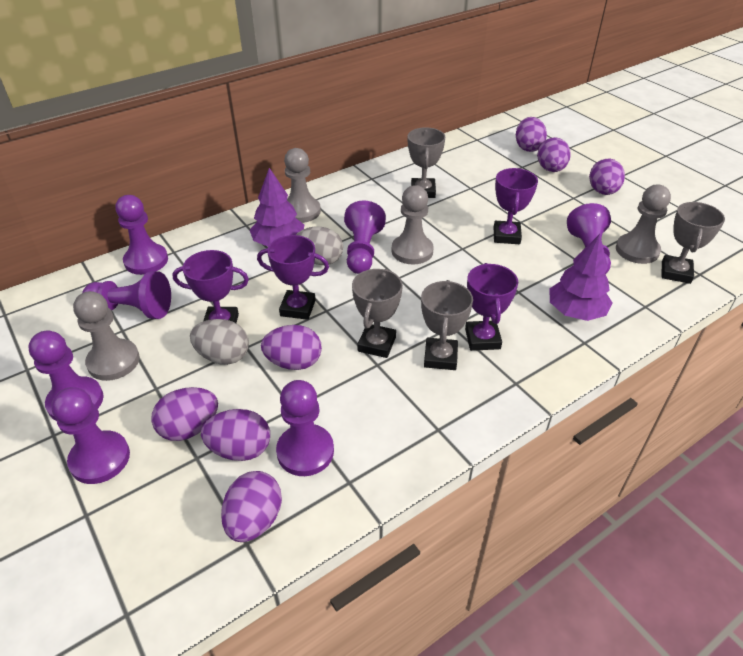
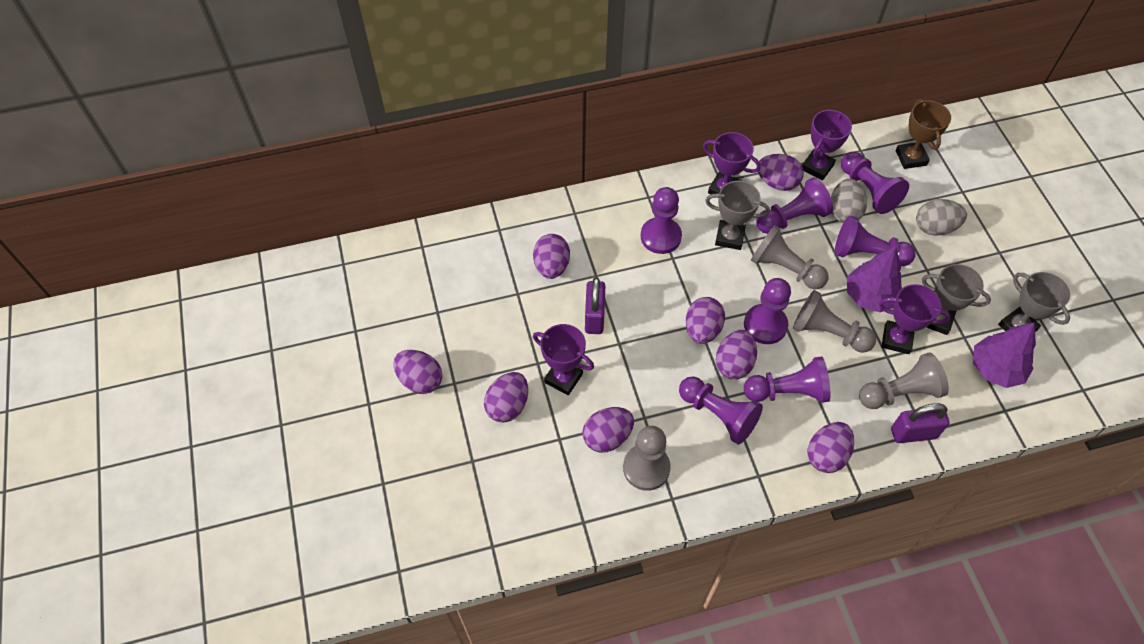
brown trophy: none = 0 -> [896,99,951,169] = 1
grey trophy: [352,269,403,358] [408,127,445,198] [421,280,473,370] [662,202,725,284] = 4 -> [705,181,770,250] [922,264,991,335] [998,272,1070,332] = 3
purple egg: [151,387,218,441] [201,409,270,461] [221,471,282,542] [261,325,322,370] [516,117,547,152] [537,137,571,172] [589,159,625,195] = 7 -> [393,350,442,394] [484,372,528,422] [533,234,570,279] [582,407,634,453] [686,297,725,344] [716,330,757,379] [758,154,804,191] [808,422,854,473] = 8
purple padlock: none = 0 -> [585,277,605,334] [891,403,949,443] = 2

